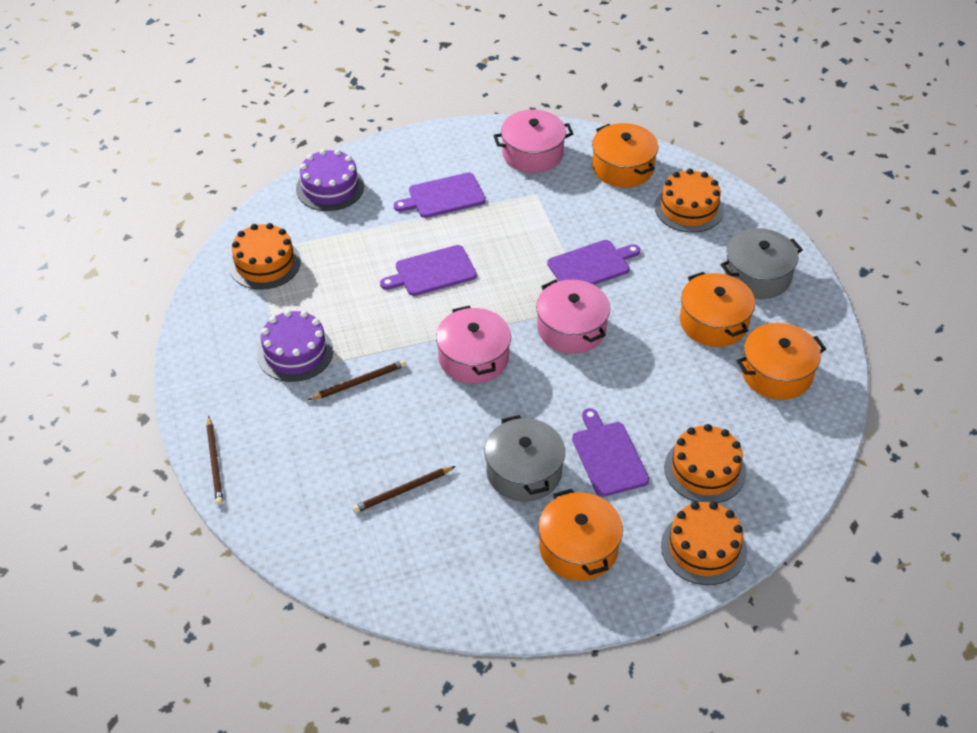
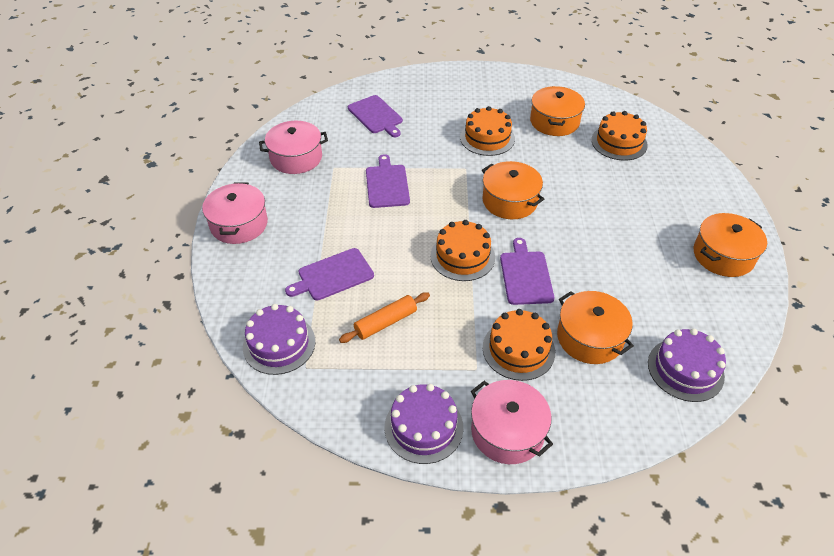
brown pencil: [206,416,223,505] [308,360,406,400] [352,466,456,513] = 3 -> none = 0
grey pot: [485,415,565,502] [720,228,803,299] = 2 -> none = 0
orange rolling pin: none = 0 -> [339,292,430,343] = 1
purple cake: [257,310,333,382] [296,149,364,211] = 2 -> [243,304,315,375] [384,384,463,464] [648,328,726,402] = 3

